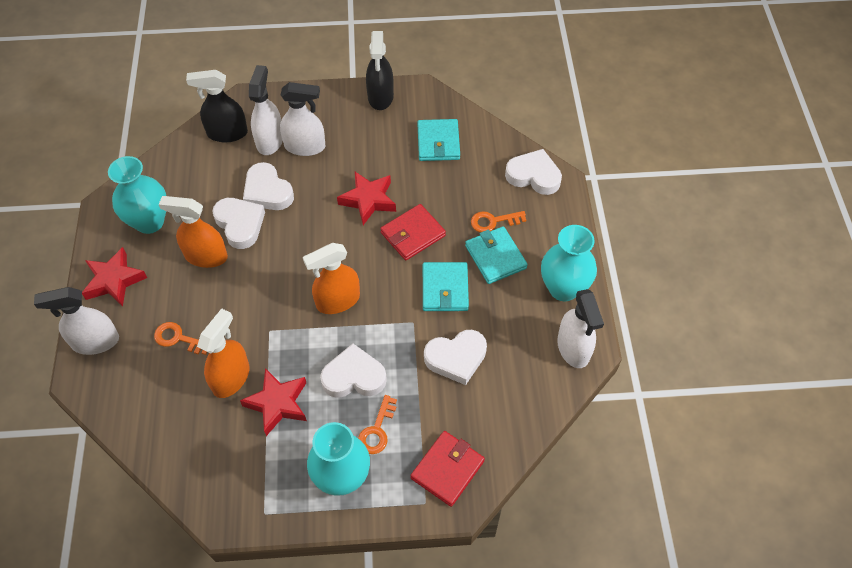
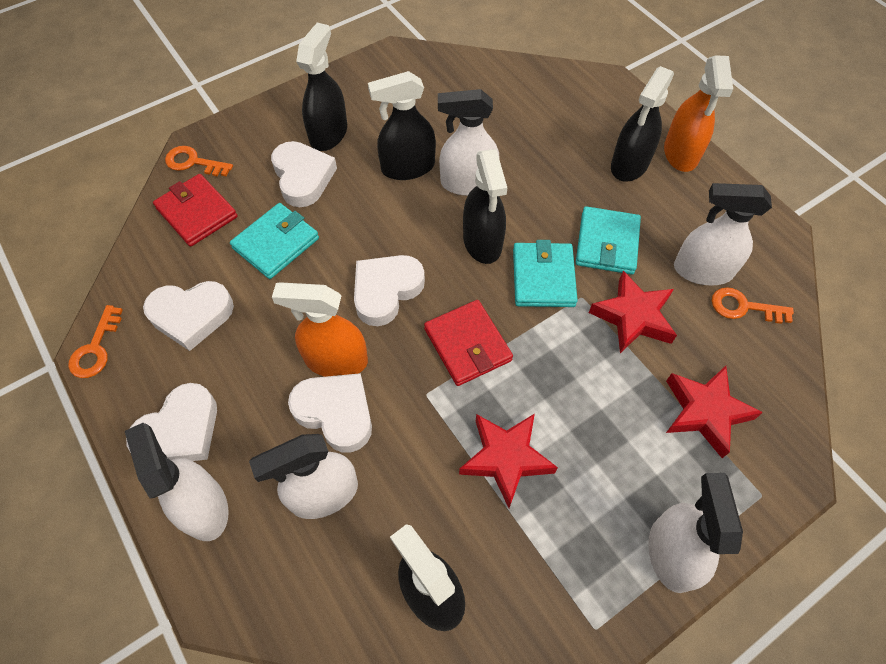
black spray bottle: [186,70,248,142] [366,31,394,110] = 2 -> [296,23,347,151] [368,71,436,180] [390,524,465,631] [463,149,507,264] [611,66,674,182] = 5
orange spray bottle: [158,196,228,268] [197,308,249,398] [303,243,360,314] = 3 -> [272,282,368,377] [664,55,733,172] = 2
turquoise vase: [108,156,166,234] [307,422,370,496] [541,225,597,301] = 3 -> none = 0
white spray bottle: [34,287,119,355] [249,65,283,155] [280,82,325,156] [557,289,604,368] = 4 -> [125,423,229,541] [249,434,358,519] [438,89,500,196] [648,473,743,593] [674,183,772,286] = 5

